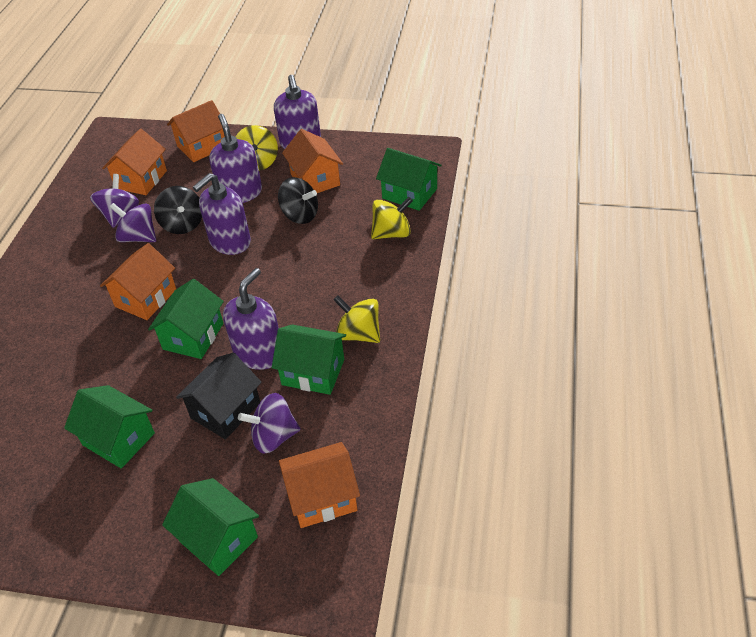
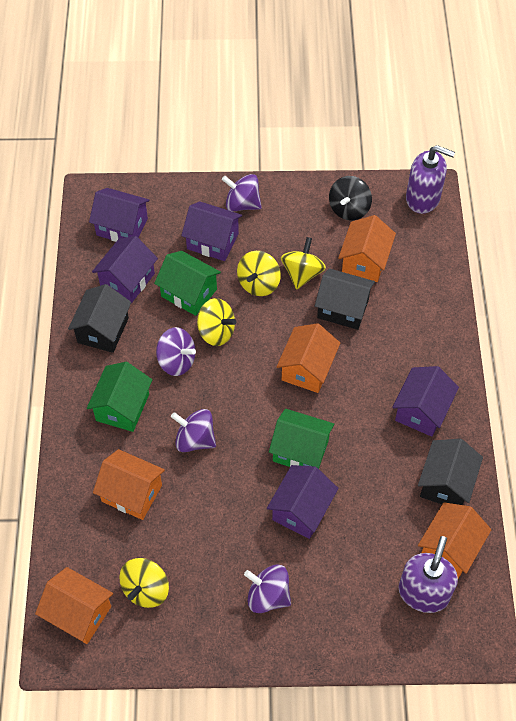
black house: [176,353,262,439] = 1 -> [68,284,131,353] [315,268,375,330] [418,439,483,505] = 3
black spinning top: [154,186,202,234] [278,177,318,224] = 2 -> [329,176,372,221] = 1
green house: [64,385,155,468] [148,279,224,359] [162,478,259,576] [272,325,346,395] [376,148,442,211] = 5 -> [87,362,152,432] [154,251,221,316] [269,409,334,469] = 3
purple house: none = 0 -> [89,188,150,242] [92,236,158,303] [181,201,242,261] [267,465,339,539] [392,366,459,437] = 5
purple soap dispenser: [193,173,251,255] [209,114,262,203] [223,268,279,370] [274,75,321,149] = 4 -> [399,536,458,613] [406,145,455,214] = 2
purple spinning top: [90,174,139,228] [110,203,156,242] [238,393,301,454] = 3 -> [156,327,196,376] [171,409,216,452] [222,174,262,212] [244,564,291,613] = 4
yellow spinning top: [236,125,278,171] [333,295,380,343] [371,197,413,239] = 3 -> [120,558,169,608] [197,298,237,346] [237,251,281,296] [281,237,326,289] = 4

